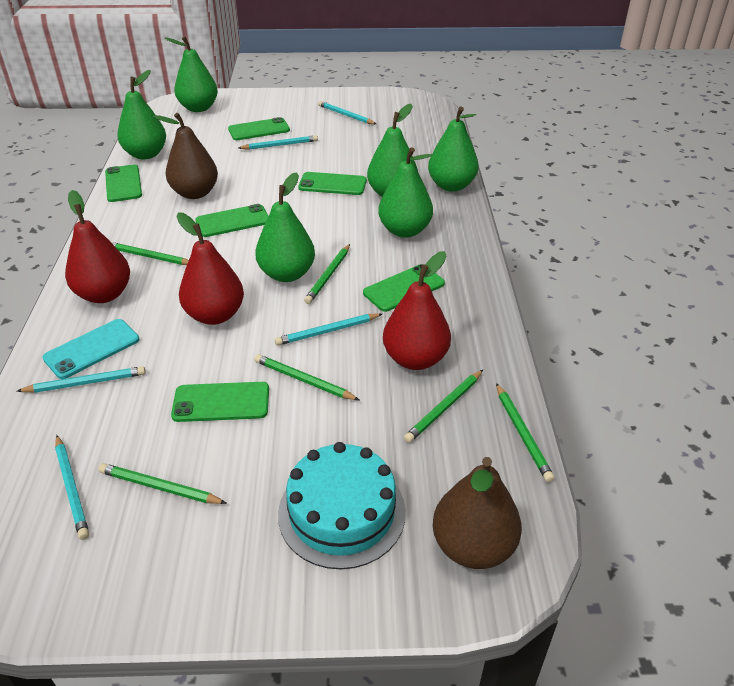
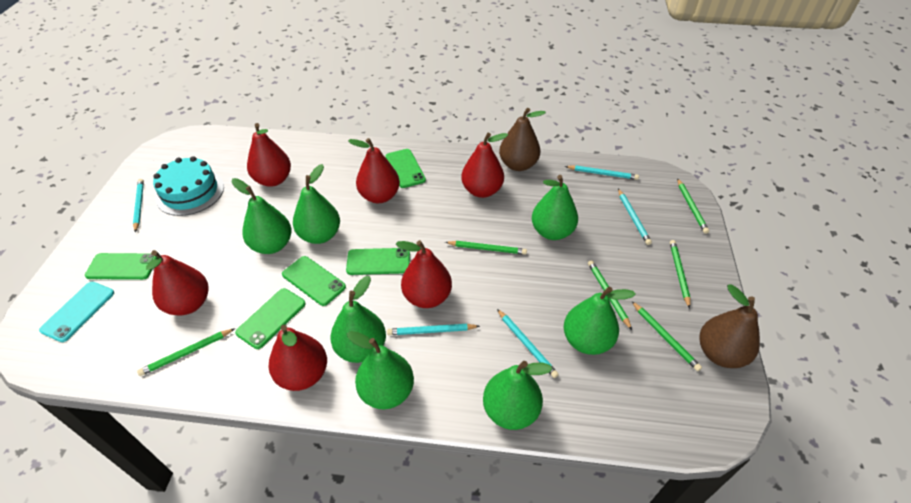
green pear: [117,70,166,159] [165,36,218,112] [255,172,315,282] [367,104,418,197] [378,147,433,238] [428,107,479,192] = 6 -> [232,178,291,254] [293,164,340,244] [330,276,386,363] [347,331,414,409] [483,361,552,430] [532,175,578,240] [564,287,636,355] = 7
green phone: [105,164,142,202] [171,382,269,422] [195,204,269,237] [228,117,290,140] [298,172,367,195] [363,264,445,312] = 6 -> [85,253,157,280] [235,288,306,349] [282,256,346,306] [346,248,410,275] [386,149,426,188] = 5
red pear: [65,190,130,303] [176,212,244,325] [383,251,451,370] = 3 -> [146,250,208,316] [247,123,291,187] [268,324,327,391] [348,138,400,203] [396,240,452,308] [461,133,508,198] = 6

